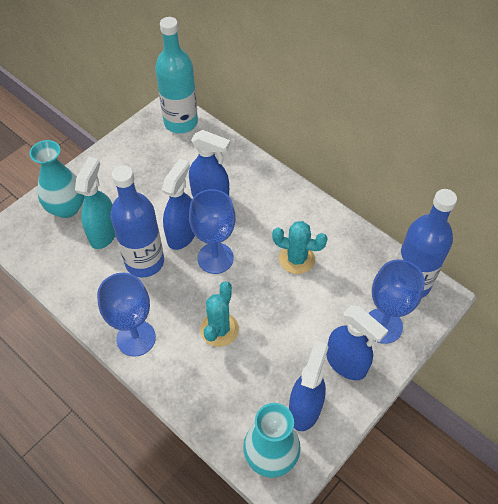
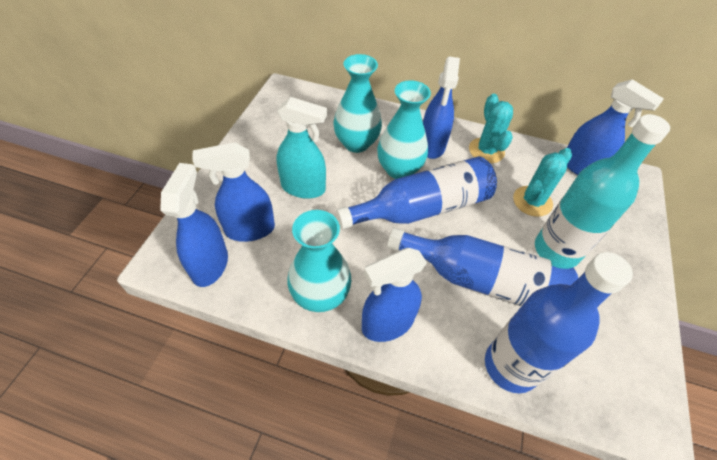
blue bottle: [110,165,164,277] [397,189,457,298] = 2 -> [336,156,497,229] [387,228,578,306] [485,252,633,393] = 3
blue goblet: [97,272,156,357] [189,189,236,274] [368,259,425,344] = 3 -> none = 0
blue spray bottle: [162,159,195,250] [189,130,230,197] [289,340,328,431] [326,305,388,380] = 4 -> [160,163,228,287] [192,142,275,242] [362,248,427,342] [423,56,460,159] [567,79,664,175] = 5
turquoise vase: [29,140,84,218] [243,403,301,478] = 2 -> [287,210,351,312] [334,54,382,153] [377,80,431,179] = 3

